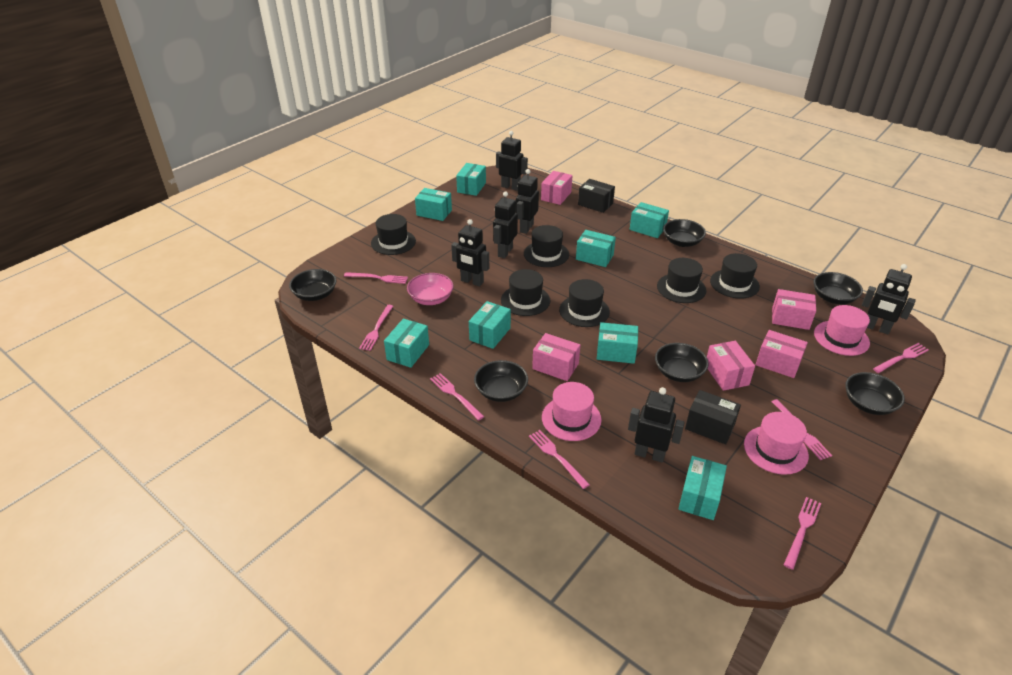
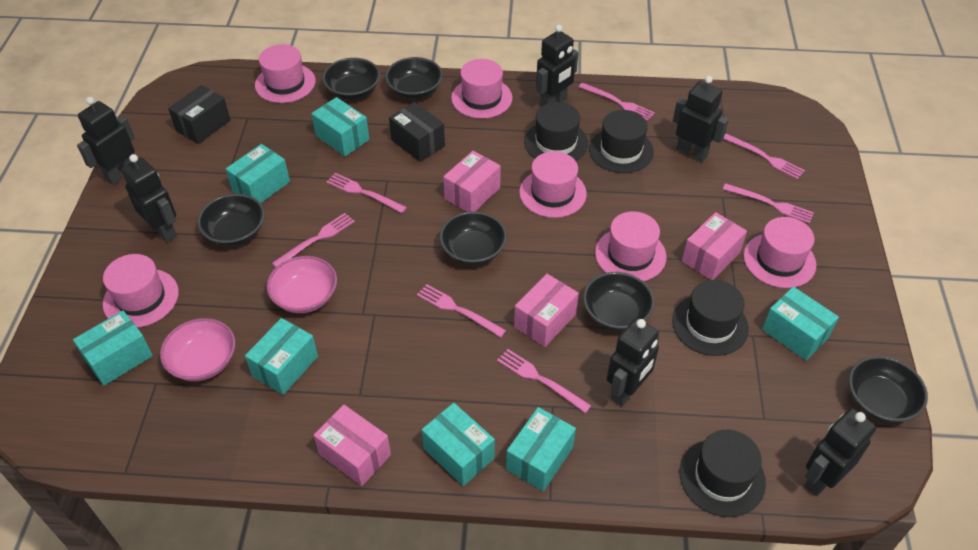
black hat: [371,214,416,255] [501,269,550,316] [524,225,569,267] [559,279,610,327] [657,258,706,303] [710,253,760,299] = 6 -> [524,102,588,161] [589,110,654,173] [672,280,749,356] [680,430,766,517] = 4
pink bowl: [407,273,454,305] = 1 -> [160,318,235,381] [267,256,337,313] = 2
pink box: [532,333,580,381] [541,171,572,205] [707,341,755,391] [756,330,808,378] [772,289,816,330] = 5 -> [314,405,391,486] [443,151,501,212] [514,274,579,347] [682,212,747,280] = 4
pink hat: [542,382,601,441] [744,412,809,475] [814,305,870,356] = 3 -> [103,254,179,328] [255,44,316,103] [451,59,513,119] [519,151,587,218] [595,211,667,281] [743,217,816,288] = 6
turquoise box: [384,319,429,368] [415,188,452,221] [456,163,486,196] [469,301,511,349] [576,230,616,267] [597,322,638,364] [630,202,669,238] [678,456,727,520] = 8 -> [73,311,153,386] [226,144,290,203] [245,318,318,395] [311,97,370,156] [422,403,495,486] [506,407,576,491] [762,287,839,361] = 7

